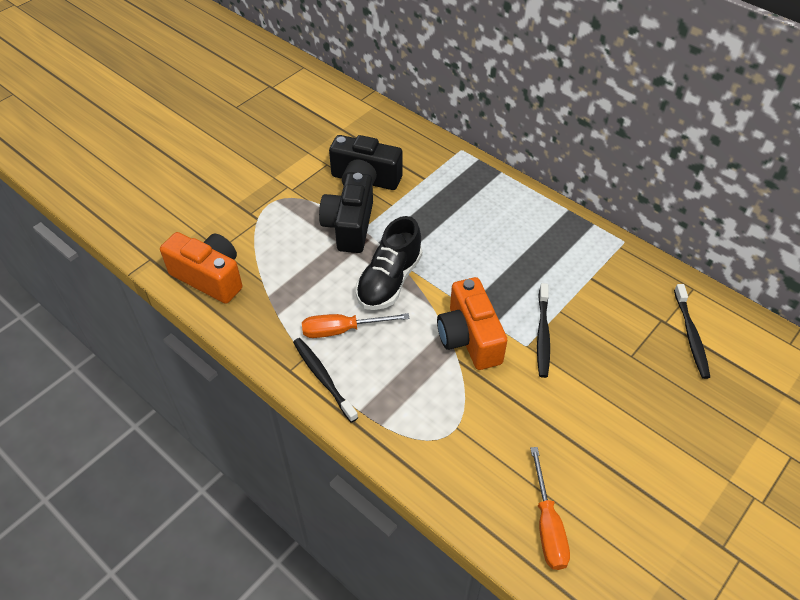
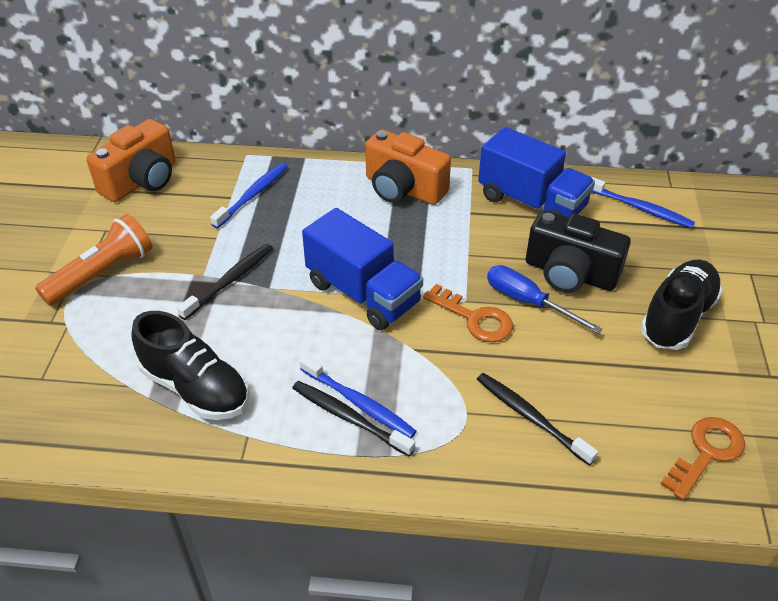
black camera: [319,173,373,253] [329,135,403,190] = 2 -> [526,210,631,293] = 1
black shoe: [356,216,422,310] = 1 -> [131,311,249,420] [640,259,723,350] = 2
blue screwdriver: none = 0 -> [487,265,602,334] = 1
blue toothbrush: none = 0 -> [210,163,288,228] [300,355,417,438] [590,176,695,228] = 3
blue truck: none = 0 -> [302,208,423,330] [478,127,595,217] = 2
orange flashlight: none = 0 -> [35,214,152,306] = 1
orange key: none = 0 -> [423,284,513,342] [661,417,745,500] = 2
orange screwdriver: [302,313,409,338] [530,447,570,570] = 2 -> none = 0

